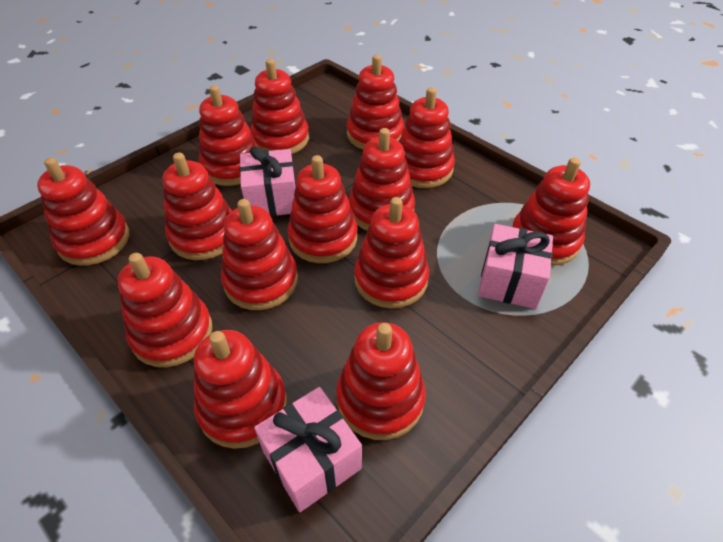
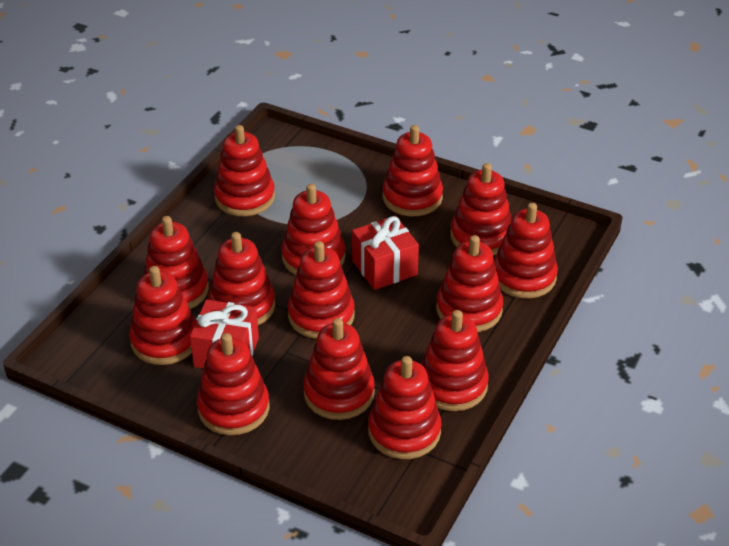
pink gift: [240,146,296,217] [254,387,362,512] [478,224,553,309] = 3 -> none = 0
red gift: none = 0 -> [190,300,259,368] [352,216,419,290] = 2

